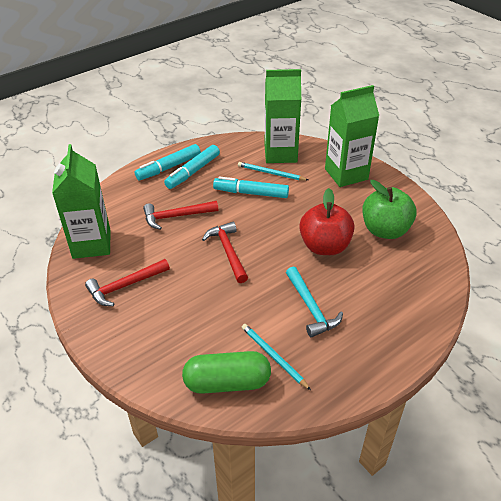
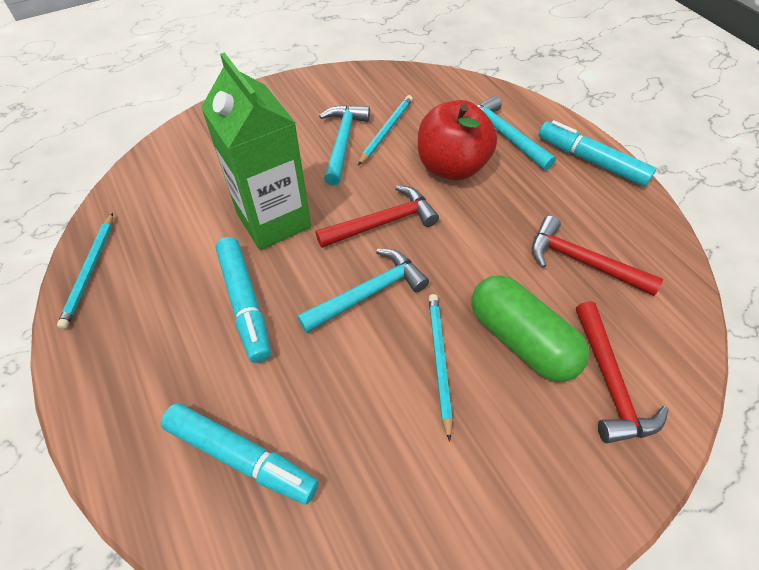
green apple: [362,180,417,239] = 1 -> none = 0
green carton: [52,144,111,259] [264,69,301,163] [325,85,379,187] = 3 -> [201,52,311,250] = 1
turquoise hammer: [286,266,343,337] = 1 -> [297,249,429,333] [319,105,370,186] [477,96,556,171] = 3
turquoise pencil: [238,162,308,181] [242,324,311,390] = 2 -> [57,213,113,329] [358,95,413,165] [429,294,453,442] = 3

